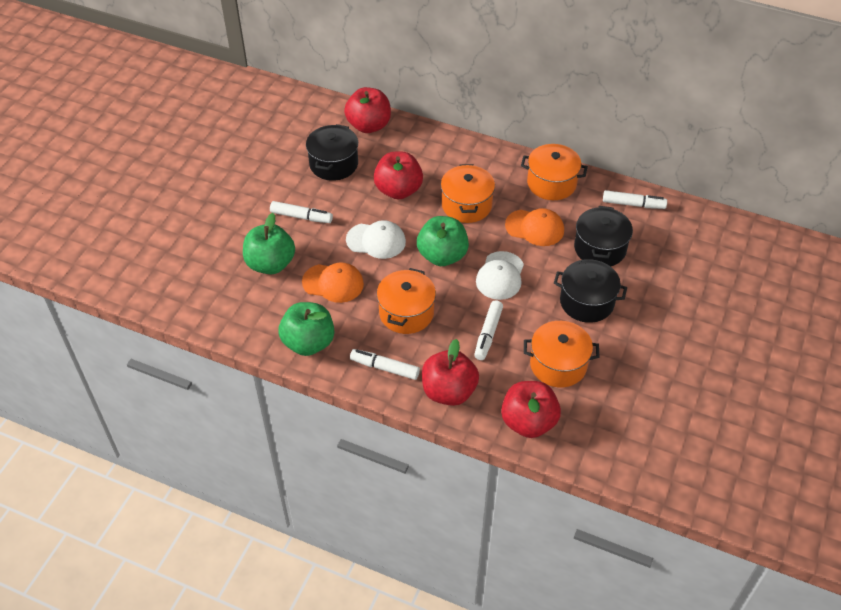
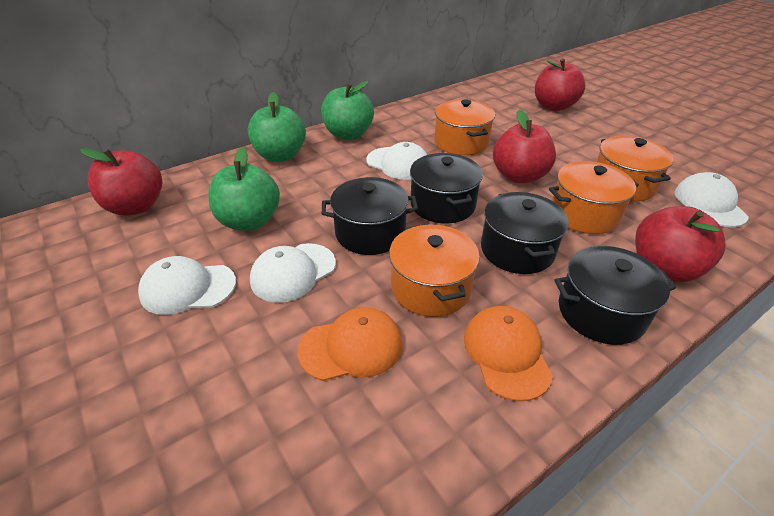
black pot: [306,124,358,181] [554,259,627,323] [574,206,633,266] = 3 -> [322,177,418,255] [410,153,483,224] [481,192,569,274] [554,246,676,345] = 4
white cap: [346,220,406,259] [476,251,524,300] = 2 -> [138,256,236,315] [250,243,336,303] [366,142,427,180] [674,172,749,228] = 4
white marker: [270,201,333,223] [350,349,420,380] [474,300,503,360] [603,190,667,209] = 4 -> none = 0

